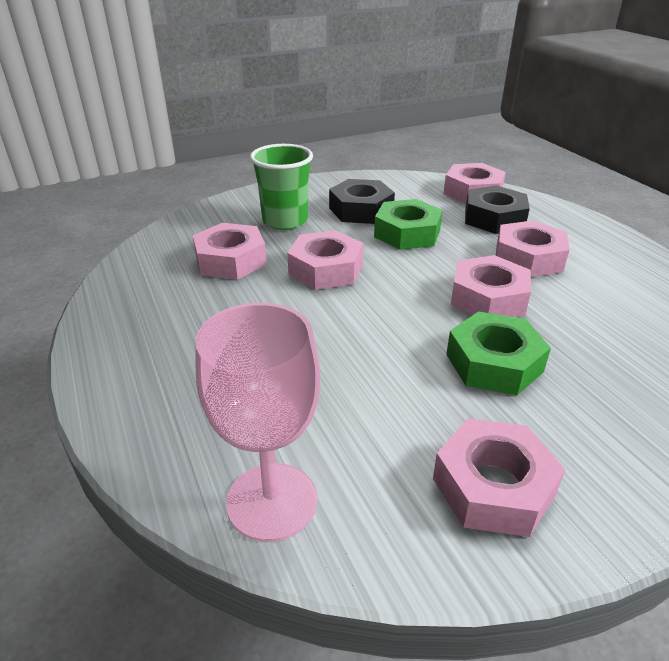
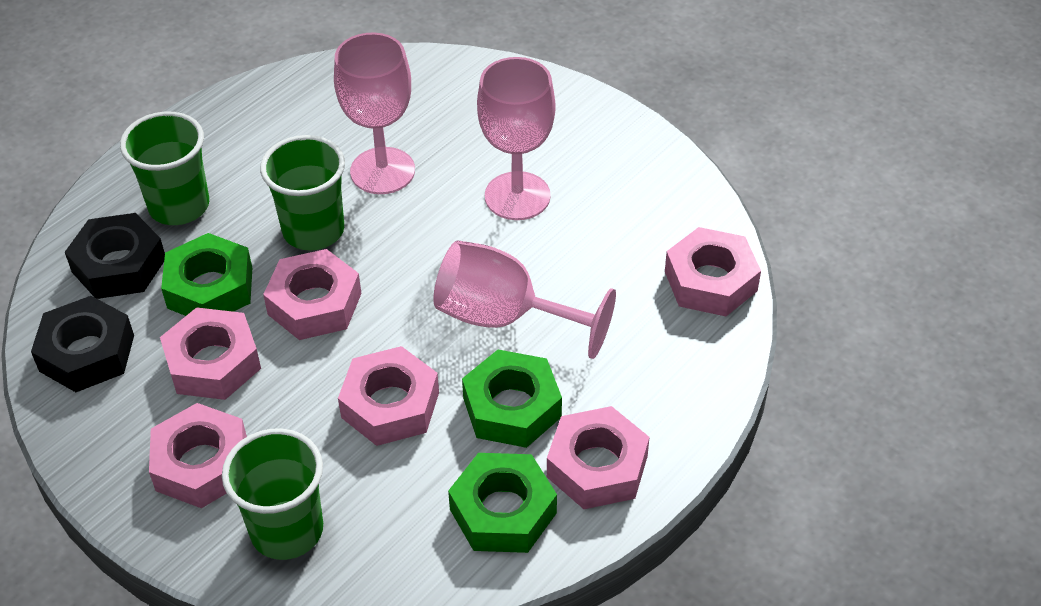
green cup: [250,144,313,230] = 1 -> [120,112,209,225] [222,428,323,560] [260,135,345,250] = 3
green nut: [374,199,443,250] [446,311,551,395] = 2 -> [161,233,252,316] [448,453,557,553] [462,350,562,448] = 3
pink goblet: [195,303,320,542] = 1 -> [334,33,415,194] [433,240,616,359] [477,57,555,220] = 3

